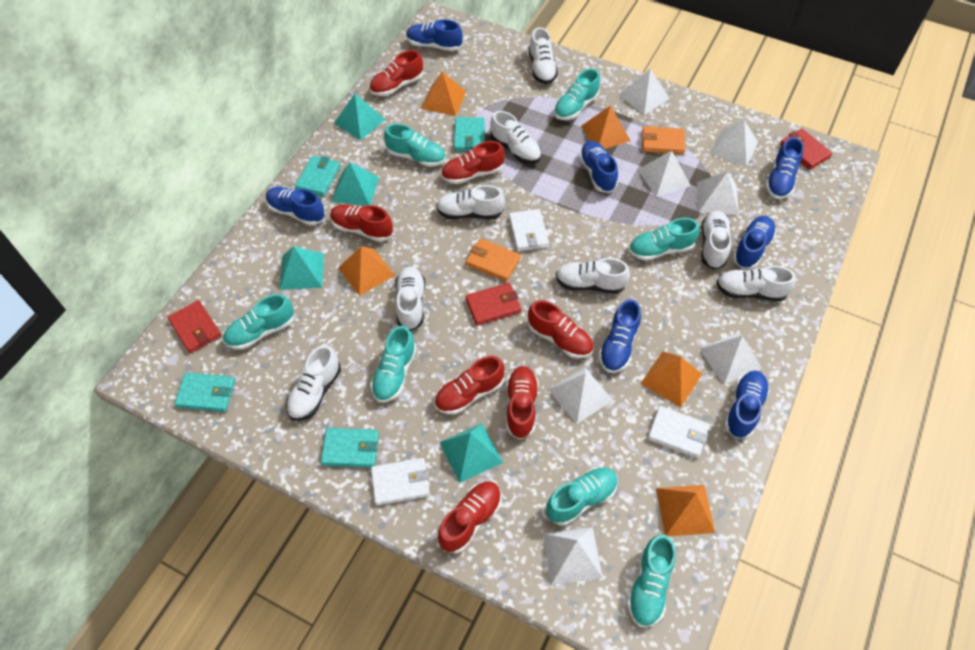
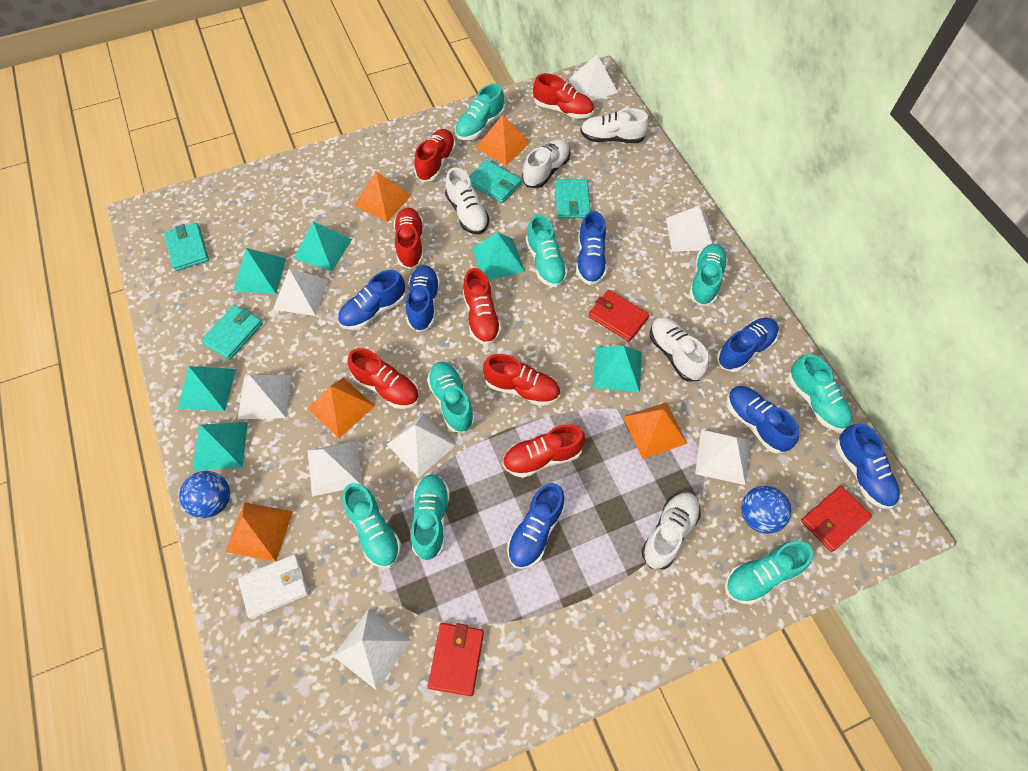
blue ball: none = 0 -> [179,471,230,518] [741,486,792,534] = 2
orange wallet: [466,238,521,282] [642,126,685,154] = 2 -> none = 0
turquoise pyramid: [279,246,324,290] [331,163,379,206] [334,94,386,140] [439,423,503,483] = 4 -> [178,366,236,411] [192,422,248,470] [233,248,286,294] [294,221,352,271] [472,232,525,280] [593,346,642,393] = 6
turquoise shoe: [223,294,294,350] [370,326,417,403] [384,124,446,167] [546,467,618,526] [554,68,600,120] [627,534,676,627] [629,218,700,261] = 7 -> [342,483,401,568] [411,474,450,561] [427,362,475,433] [455,84,505,140] [526,215,568,287] [689,244,728,306] [725,541,813,605] [788,354,853,431] = 8
white pyramid: [543,527,603,585] [549,367,613,424] [619,69,670,115] [638,150,691,197] [697,172,739,215] [699,333,762,385] [710,120,758,167] = 7 -> [238,375,291,419] [273,268,329,316] [307,440,363,496] [333,609,412,690] [387,414,456,478] [569,54,618,101] [666,206,713,252] [695,429,750,485] = 8
white shoe: [286,345,341,421] [395,267,425,331] [436,185,505,219] [490,111,541,164] [529,27,558,84] [556,258,630,294] [701,211,731,269] [716,266,796,301] = 8 -> [445,167,489,234] [522,139,570,188] [580,108,649,143] [641,492,701,569] [650,317,709,381] = 5
white wallet: [371,458,430,506] [509,209,549,252] [648,406,709,458] = 3 -> [238,554,309,619] = 1

